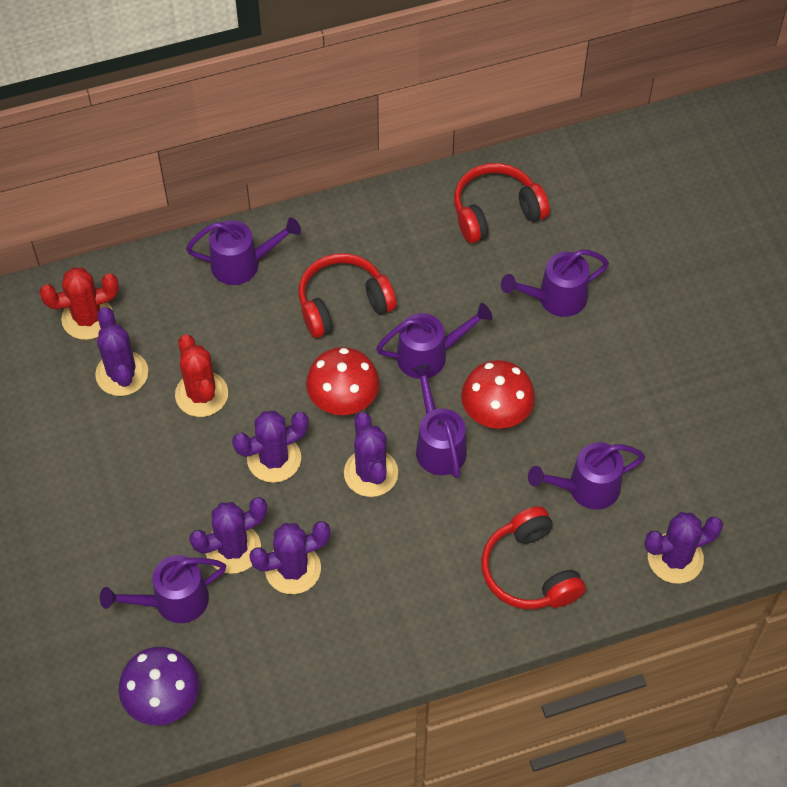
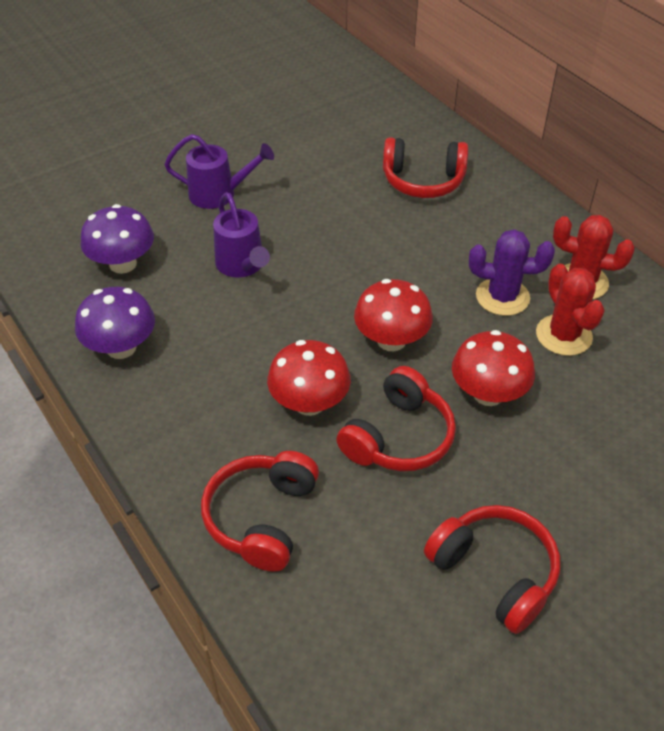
purple cactus: [95,307,148,396] [189,497,267,574] [232,411,309,483] [249,521,330,594] [344,412,398,497] [644,512,723,584] = 6 -> [469,229,555,316] = 1
purple mushroom: [119,647,200,725] = 1 -> [75,287,155,359] [81,204,154,274] = 2
purple watering can: [100,555,226,623] [186,217,301,285] [376,303,493,379] [411,364,467,478] [501,249,609,317] [528,442,645,509] = 6 -> [164,134,274,209] [213,192,270,278] = 2
red headphones: [298,253,397,338] [454,163,550,243] [481,506,586,609] = 3 -> [201,451,319,572] [336,366,456,471] [383,137,468,198] [424,505,560,634] = 4
red mushroom: [306,347,380,415] [461,360,535,429] = 2 -> [267,340,351,416] [354,279,433,351] [452,330,535,406] = 3

